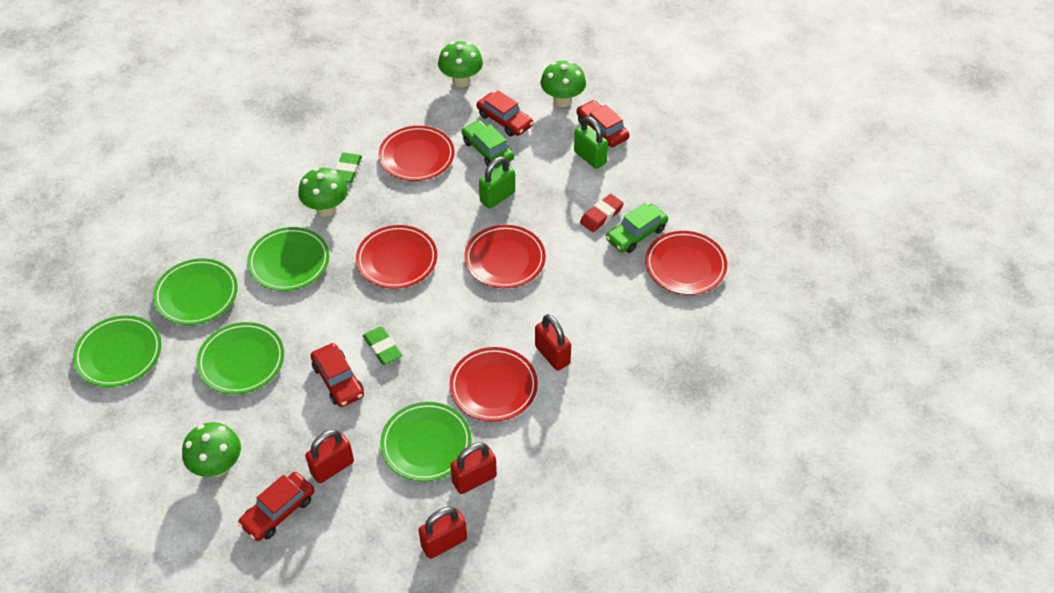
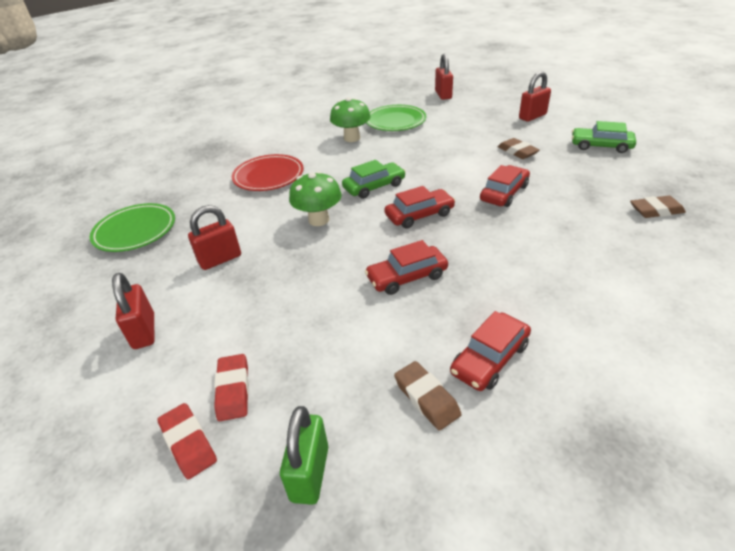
brown eraser: none = 0 -> [394,361,461,431] [498,138,539,159] [630,196,686,218] = 3
green eraser: [335,152,362,183] [363,326,402,365] = 2 -> none = 0
green mushroom: [182,422,241,477] [298,167,348,217] [438,41,483,87] [541,61,586,107] = 4 -> [289,171,342,226] [330,97,371,142] = 2
green padlock: [479,157,515,209] [574,116,608,169] = 2 -> [280,406,328,505] = 1
green plate: [73,316,161,387] [153,259,238,325] [196,322,284,394] [247,227,329,291] [380,402,472,482] = 5 -> [89,203,175,252] [366,105,426,131] = 2
red eraser: [580,194,624,232] = 1 -> [157,403,217,479] [214,354,249,421] = 2
red plate: [356,225,437,289] [379,126,454,181] [450,347,538,422] [464,225,546,288] [645,231,727,295] = 5 -> [232,154,304,191] = 1

